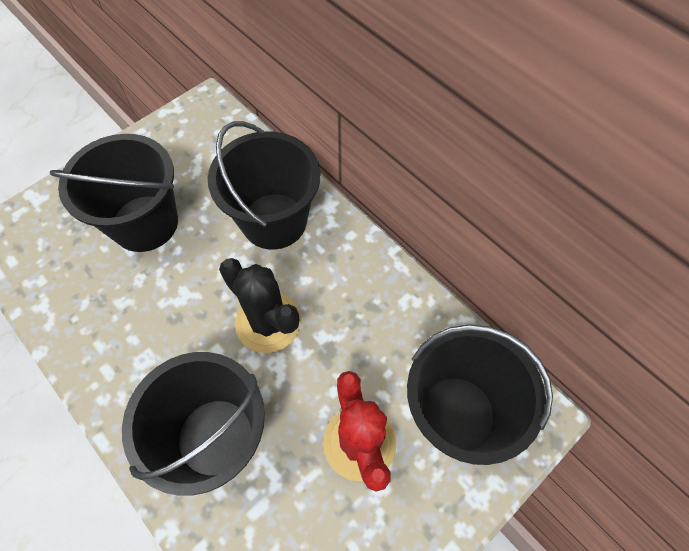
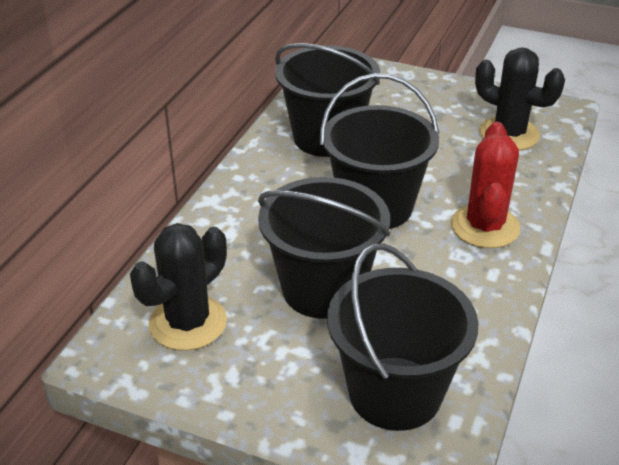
black cactus: [219,258,301,353] = 1 -> [130,223,227,351] [475,47,565,150] = 2

